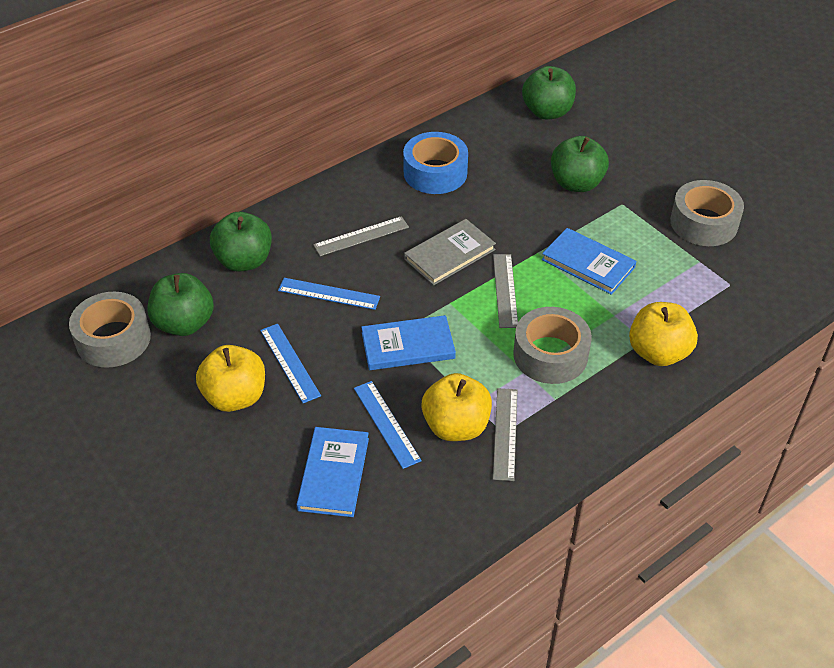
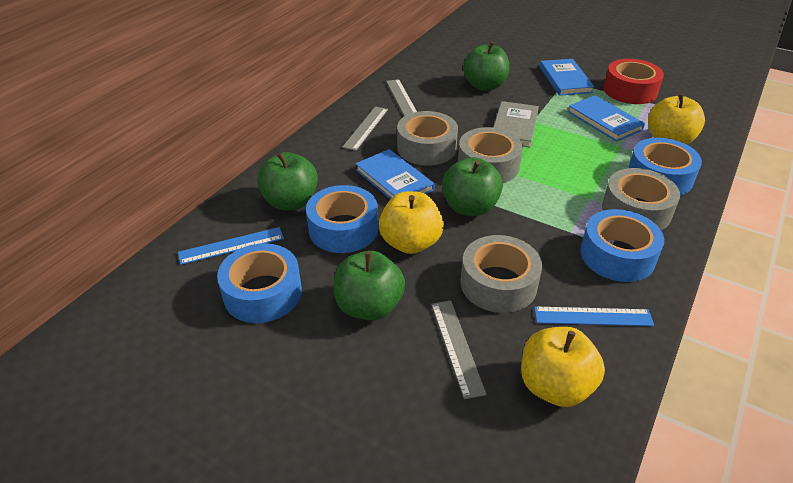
blue ruler: [260,324,321,403] [278,278,380,310] [354,381,422,469] = 3 -> [178,227,284,265] [534,306,654,326] = 2
blue tape: [403,132,468,194] = 1 -> [217,243,302,323] [306,185,378,253] [580,209,664,282] [628,138,702,196] = 4
grey tape: [69,292,151,368] [513,307,592,384] [670,180,744,246] = 3 -> [397,111,458,166] [458,127,523,183] [460,235,542,313] [602,168,680,230] = 4
red tape: none = 0 -> [603,59,664,104] = 1

